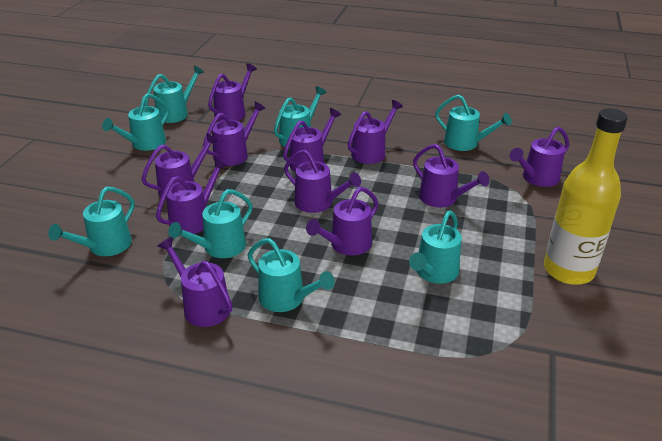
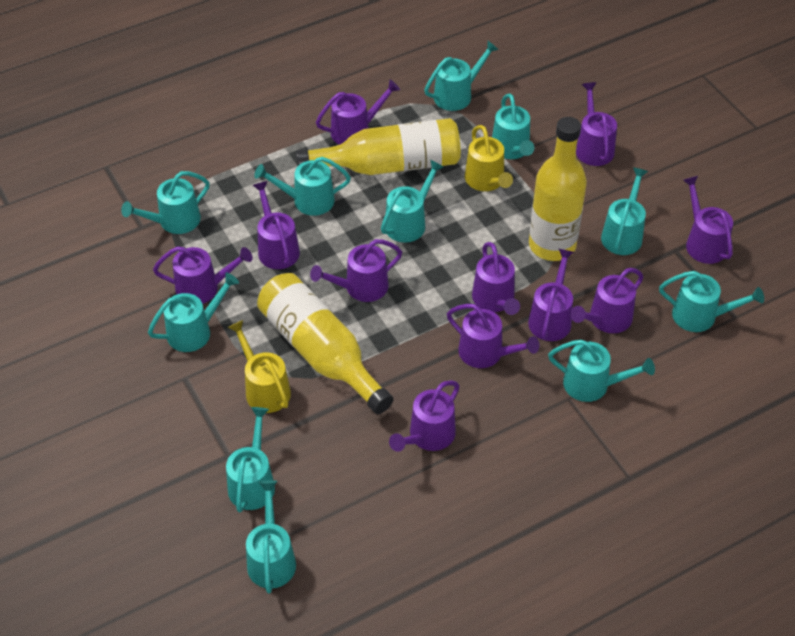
turquoise watering can: [48,187,135,256] [102,93,169,151] [144,66,204,123] [168,189,253,258] [247,238,335,312] [274,86,327,148] [409,211,462,284] [435,95,512,151] = 8 -> [121,171,210,234] [148,273,239,352] [226,407,275,512] [246,480,296,594] [254,157,351,216] [381,160,444,243] [424,41,499,111] [492,94,534,159] [548,340,655,402] [601,168,648,255] [659,271,764,332] = 11
yellow bottle: [544,108,628,285] = 1 -> [257,273,393,414] [296,118,461,175] [529,117,587,261] = 3
yellow watering can: none = 0 -> [228,320,291,413] [465,125,513,191] = 2

